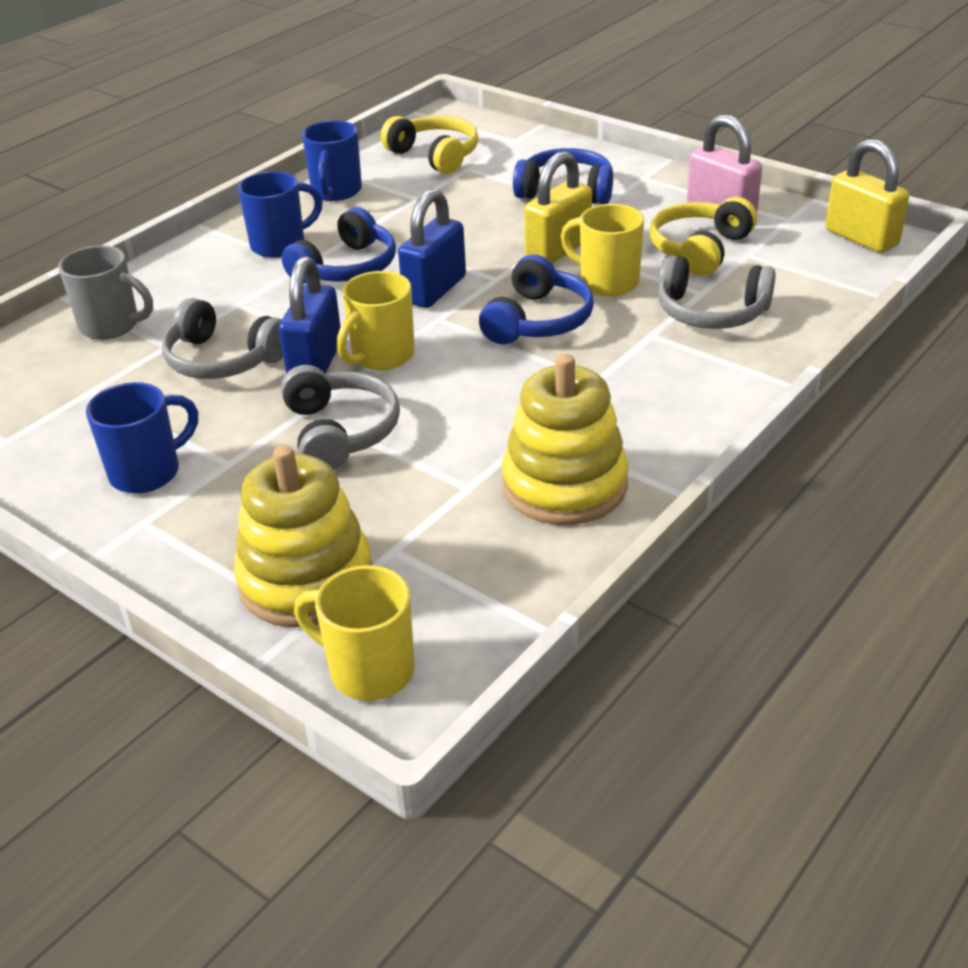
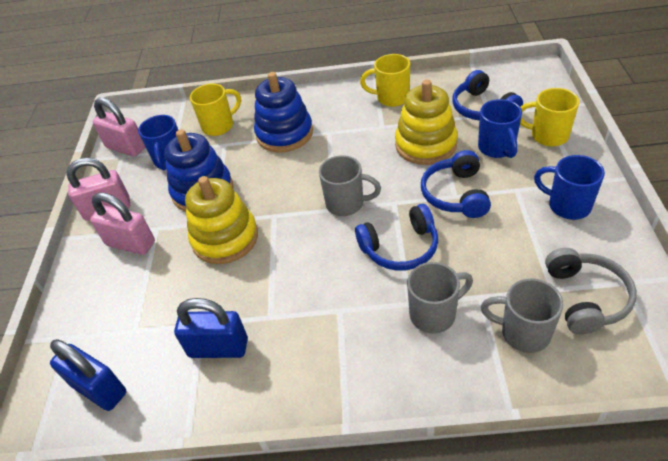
blue stacking toy: none = 0 -> [164,129,233,212] [254,72,313,153] = 2
grey headphones: [162,298,283,379] [281,365,400,470] [658,255,776,329] = 3 -> [545,248,637,334] = 1
grey mug: [58,245,153,340] = 1 -> [319,155,381,216] [407,262,473,334] [481,278,563,353] = 3
pink padlock: [687,115,762,213] = 1 -> [66,158,130,221] [90,193,155,255] [93,98,145,157] = 3
yellow headphones: [381,116,478,174] [650,197,757,276] = 2 -> none = 0
yellow padlock: [524,151,592,263] [825,139,909,253] = 2 -> none = 0

